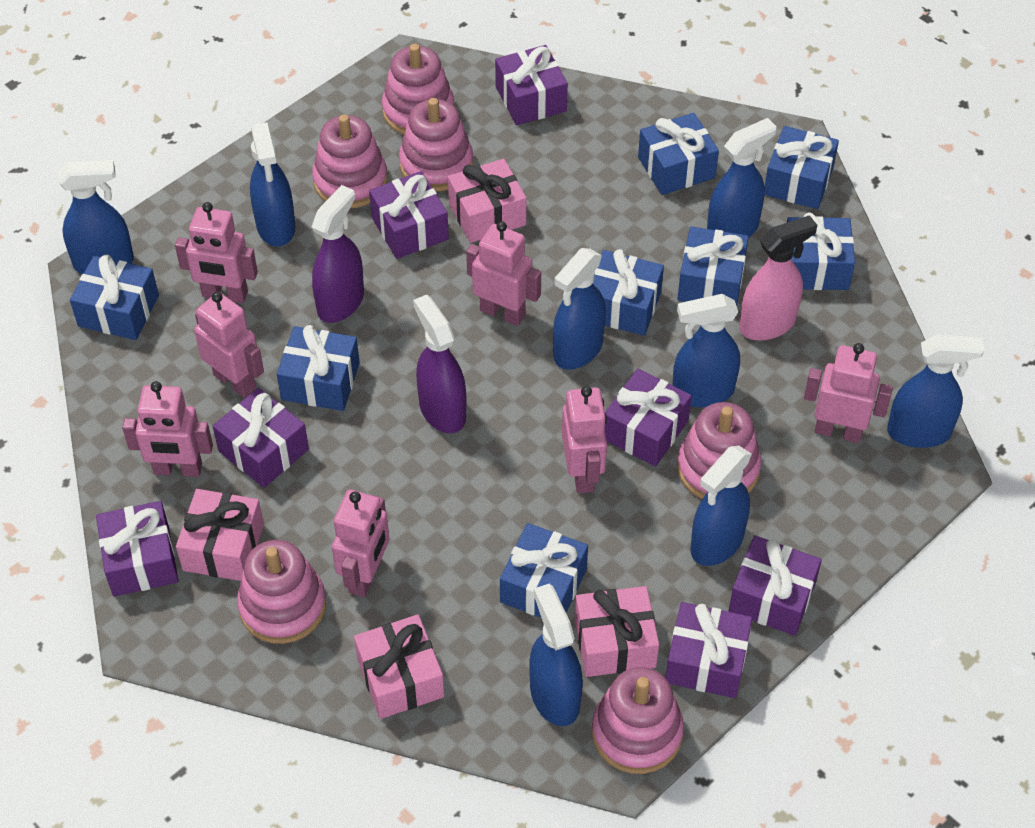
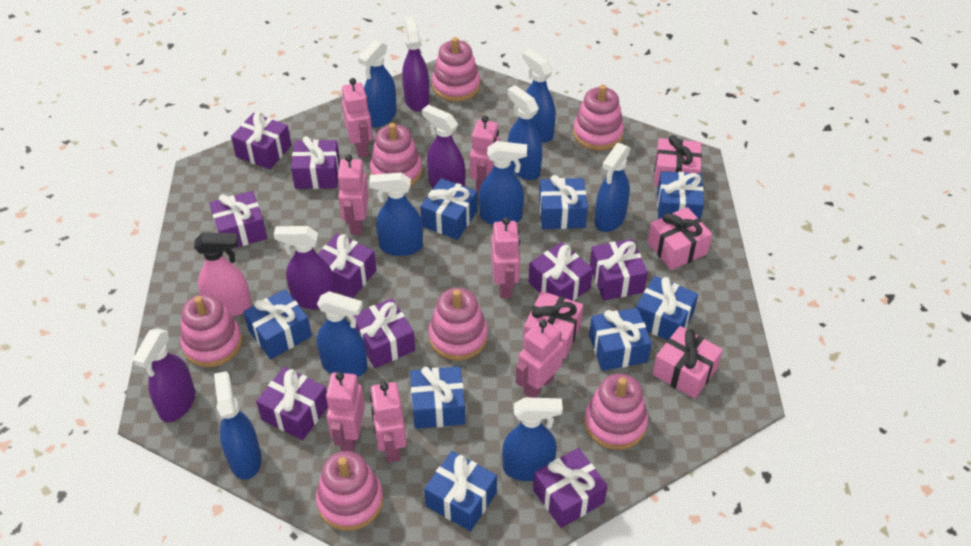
blue spray bottle: [58,160,134,274] [250,122,296,247] [529,584,583,726] [553,248,606,370] [673,294,740,407] [690,446,752,566] [707,118,776,237] [887,334,985,448] = 8 -> [214,371,262,480] [317,291,367,377] [358,40,397,127] [369,172,423,256] [479,141,527,225] [502,397,563,481] [507,85,542,180] [522,49,556,143] [595,142,631,232] = 9
pink stacking toy: [237,540,326,644] [312,114,387,208] [382,44,454,135] [399,98,473,191] [592,667,684,774] [677,402,761,499] = 6 -> [180,294,242,367] [316,451,383,531] [370,123,422,186] [429,288,488,360] [432,37,480,102] [573,85,624,151] [584,374,648,450] = 7
purple gift: [96,501,178,597] [213,388,309,488] [369,171,449,259] [495,45,568,125] [605,369,692,467] [665,602,752,698] [729,536,822,636] = 7 -> [209,191,267,249] [231,112,291,169] [256,367,328,440] [291,136,340,189] [318,233,376,298] [354,298,415,368] [529,242,593,301] [533,448,608,528] [590,239,648,300] = 9
purple spray bottle: [312,185,364,323] [413,295,466,433] = 2 -> [133,328,195,422] [274,226,336,309] [402,16,430,111] [422,105,465,188] = 4

